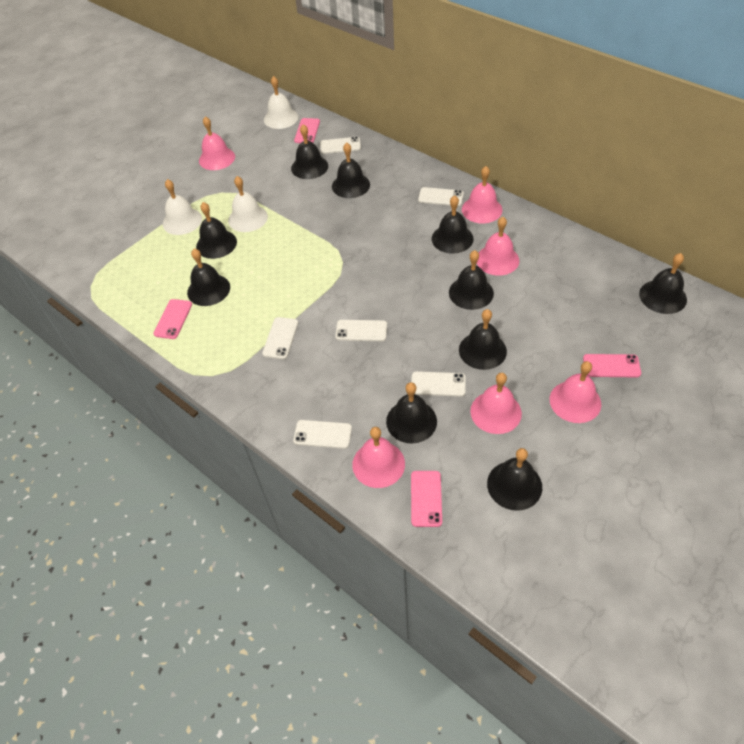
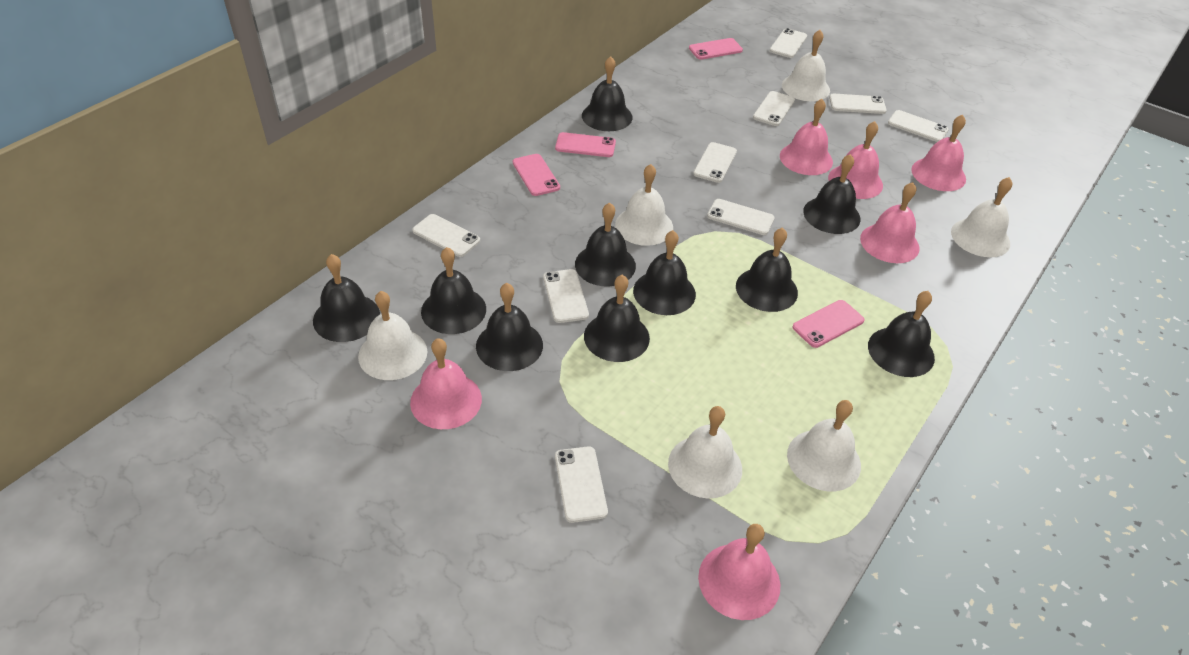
white bell: [163,179,202,235] [228,176,268,232] [264,76,298,129] = 3 -> [358,291,427,380] [615,164,673,246] [668,406,742,498] [782,30,830,101] [787,400,861,491] [951,177,1012,257] = 6
white phone: [262,317,298,359] [293,420,352,449] [320,137,361,154] [335,320,387,341] [411,371,466,397] [418,187,464,206] = 6 -> [412,214,480,257] [543,269,589,323] [555,446,608,523] [693,142,737,183] [707,199,775,235] [753,91,795,126] [770,28,807,58] [829,94,887,114] [888,110,949,142] = 9

